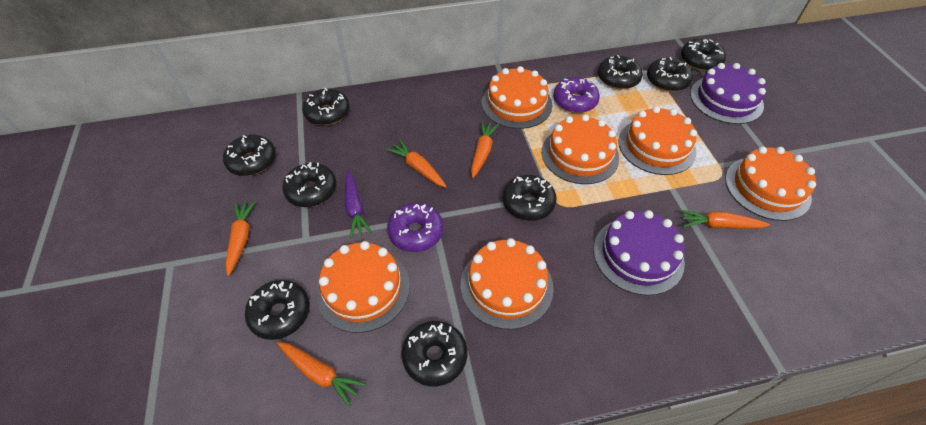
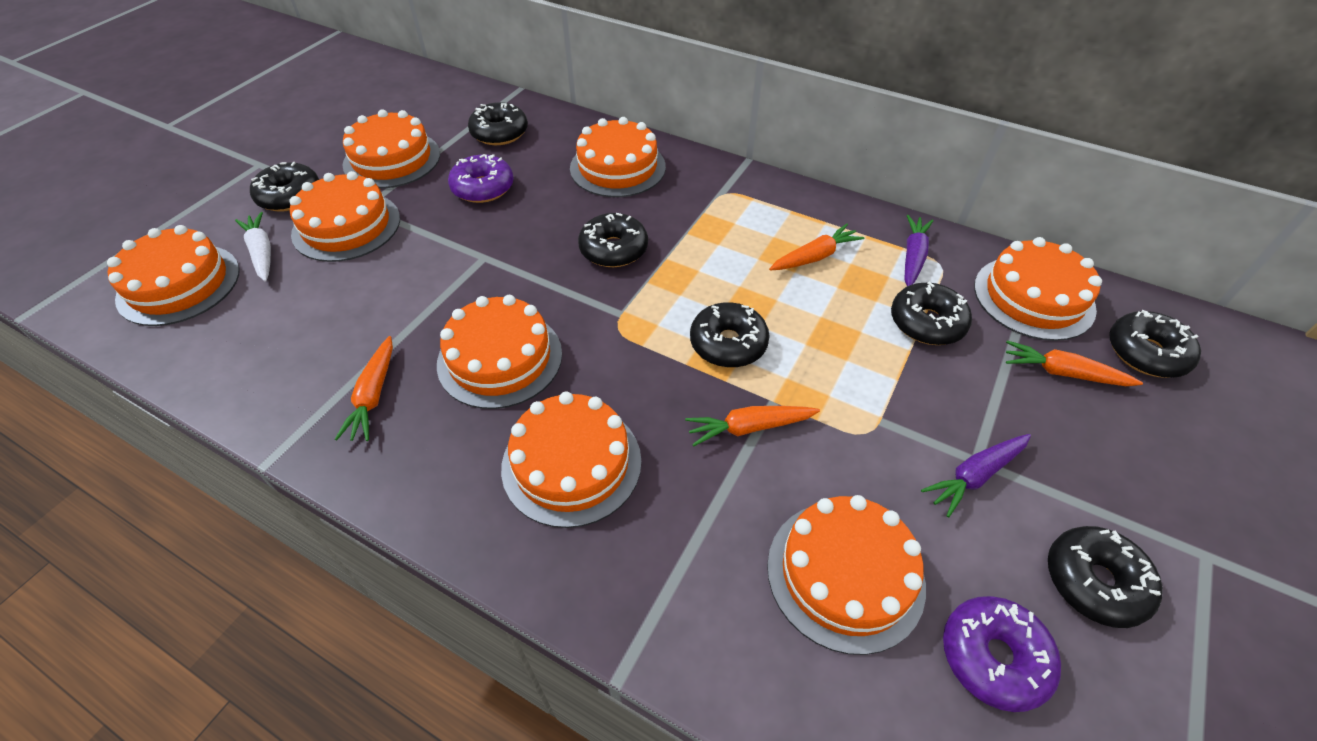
black donut: [223,135,276,176] [245,280,310,340] [282,162,337,207] [302,88,350,125] [401,321,467,386] [503,175,557,221] [598,55,643,89] [647,57,693,92] [681,39,726,71] = 9 -> [250,162,319,212] [468,102,528,145] [578,213,648,267] [690,302,769,368] [891,282,972,345] [1048,526,1163,628] [1109,310,1201,378] = 7
orange cake: [316,241,410,333] [461,238,554,329] [482,66,552,129] [542,114,619,184] [618,106,697,175] [725,146,816,221] = 6 -> [107,225,240,326] [289,171,400,262] [342,109,440,188] [437,295,562,409] [501,391,641,528] [570,117,666,197] [767,495,926,655] [974,237,1102,341] = 8
orange carrot: [225,201,255,276] [277,342,366,407] [386,140,447,188] [471,121,499,178] [680,210,770,229] = 5 -> [335,336,393,441] [685,406,820,447] [769,224,865,271] [1006,340,1143,386] = 4
purple cake: [593,210,685,296] [690,63,766,124] = 2 -> none = 0
purple carrot: [345,171,372,238] = 1 -> [905,215,934,286] [921,434,1031,517] = 2
white carrot: none = 0 -> [235,212,271,282] = 1

